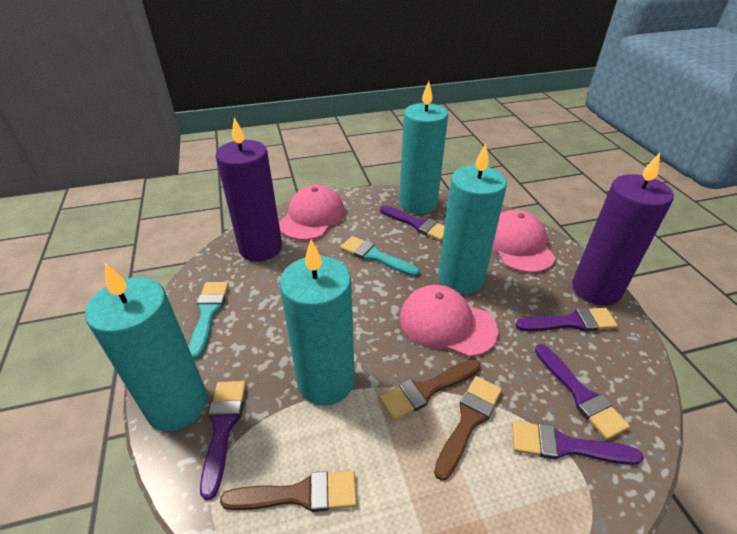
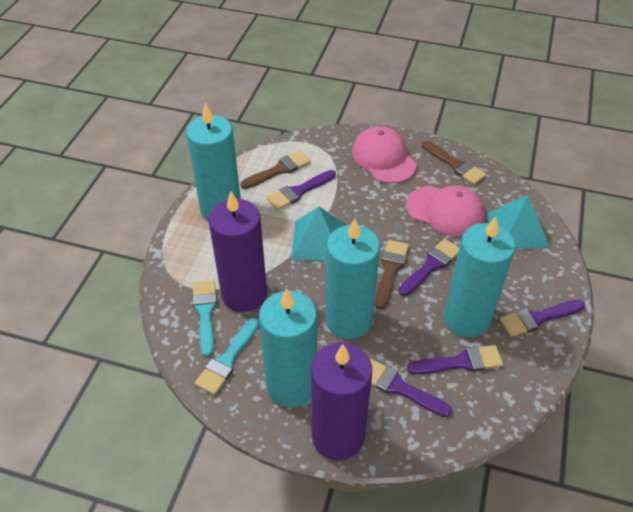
pink cap: [279,185,345,240] [400,285,498,357] [492,210,556,273] = 3 -> [352,126,417,183] [406,185,485,237] = 2
turquoise pyramid: none = 0 -> [291,207,345,261] [486,195,550,250] = 2

